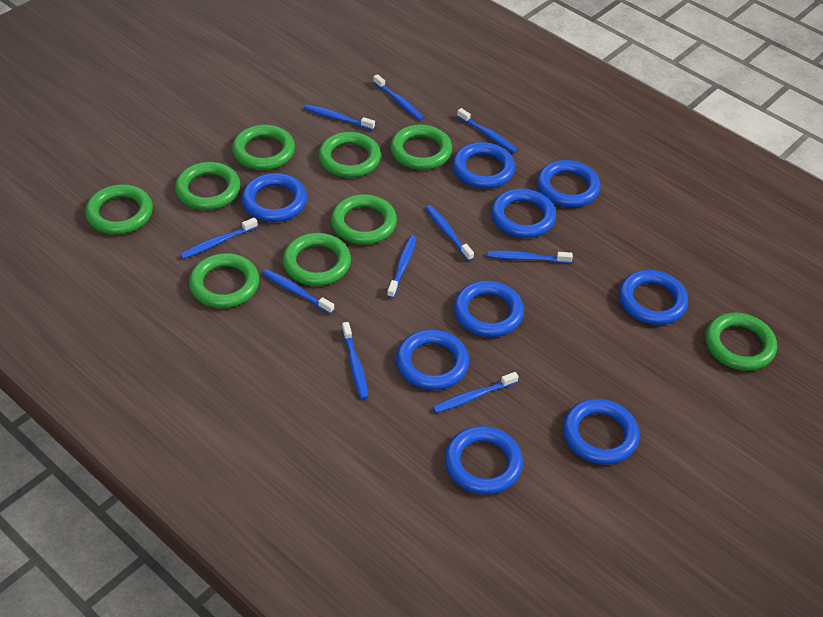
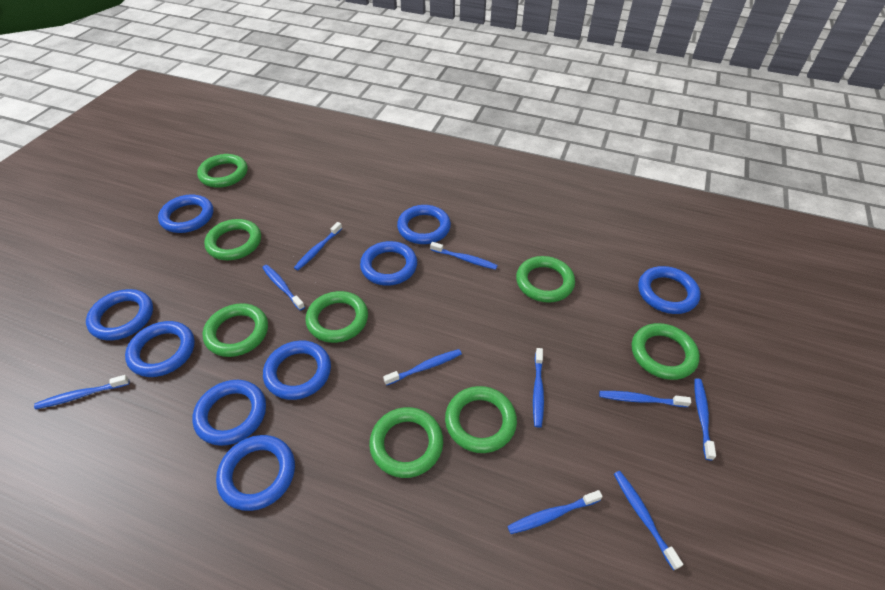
green ring: [85,184,153,235] [175,162,240,210] [189,253,259,308] [232,125,295,170] [283,233,351,286] [318,132,381,178] [331,194,397,245] [390,124,452,170] [705,312,777,371] = 9 -> [197,154,248,188] [202,303,268,357] [204,219,261,260] [305,291,368,343] [369,407,443,478] [445,386,517,453] [516,256,575,303] [632,323,700,380] = 8

